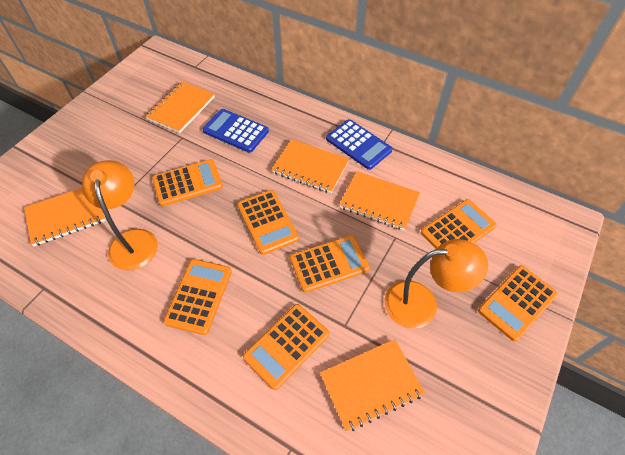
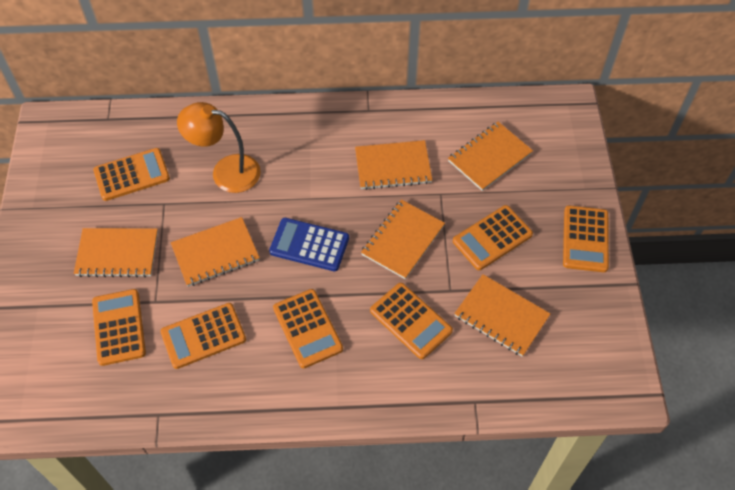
blue calculator: [202,109,269,153] [326,119,392,170] = 2 -> [269,218,349,271] = 1
orange lamp: [82,160,158,271] [385,239,488,328] = 2 -> [177,102,261,193] = 1
orange notebook: [24,188,106,246] [145,81,215,133] [271,139,349,193] [320,339,425,432] [339,171,420,230] = 5 -> [74,228,158,277] [171,217,260,287] [355,140,432,190] [361,199,445,279] [448,122,533,191] [454,274,550,357] = 6

